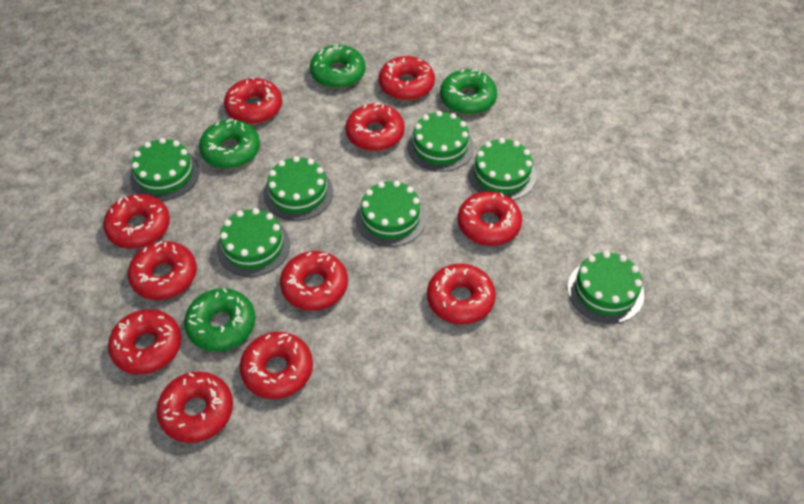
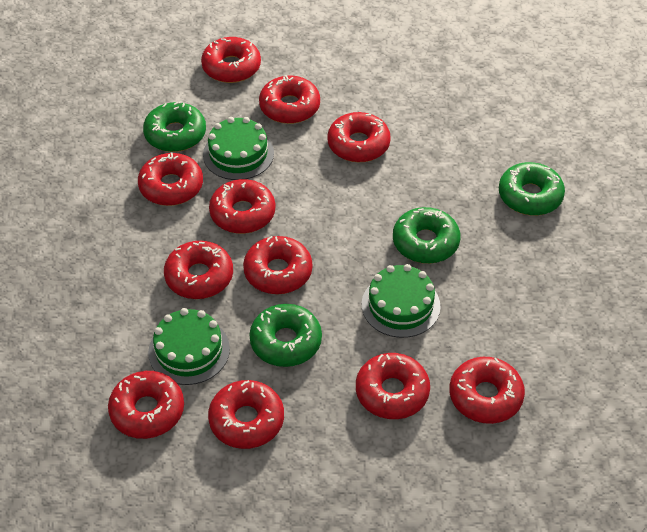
green cake: [130,138,200,201] [217,208,290,277] [263,156,333,221] [355,180,426,247] [407,111,474,172] [468,138,537,200] [568,251,644,323] = 7 -> [148,308,230,385] [203,117,274,180] [362,264,440,338] = 3

